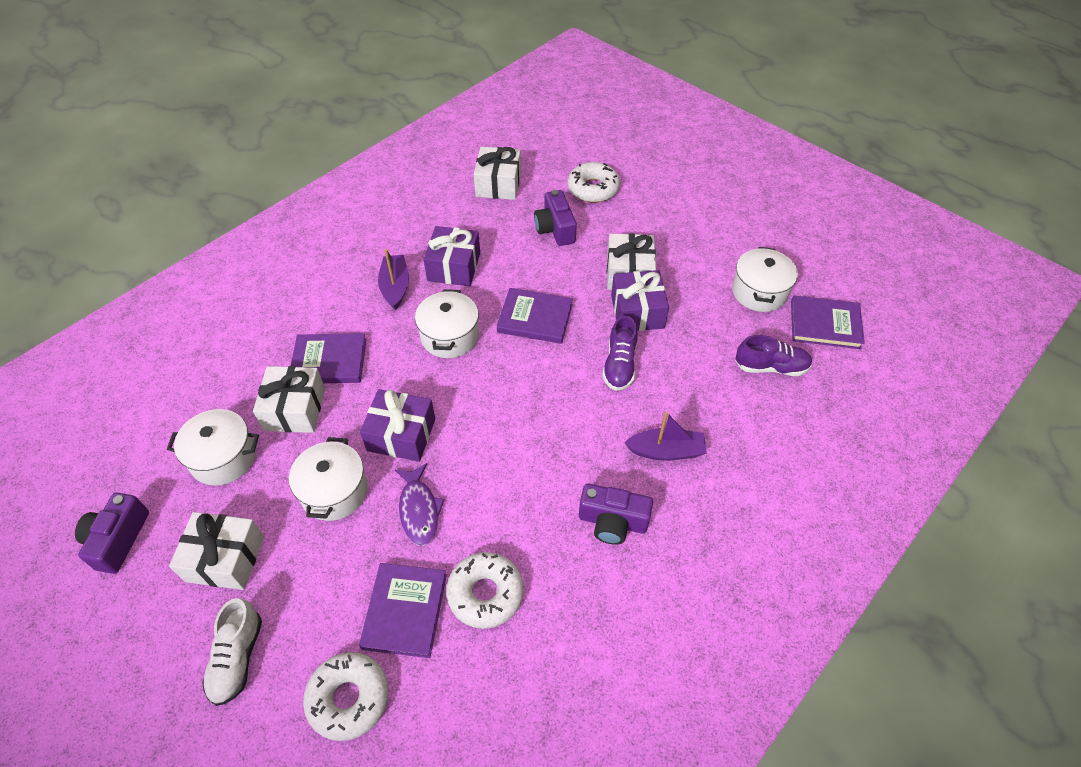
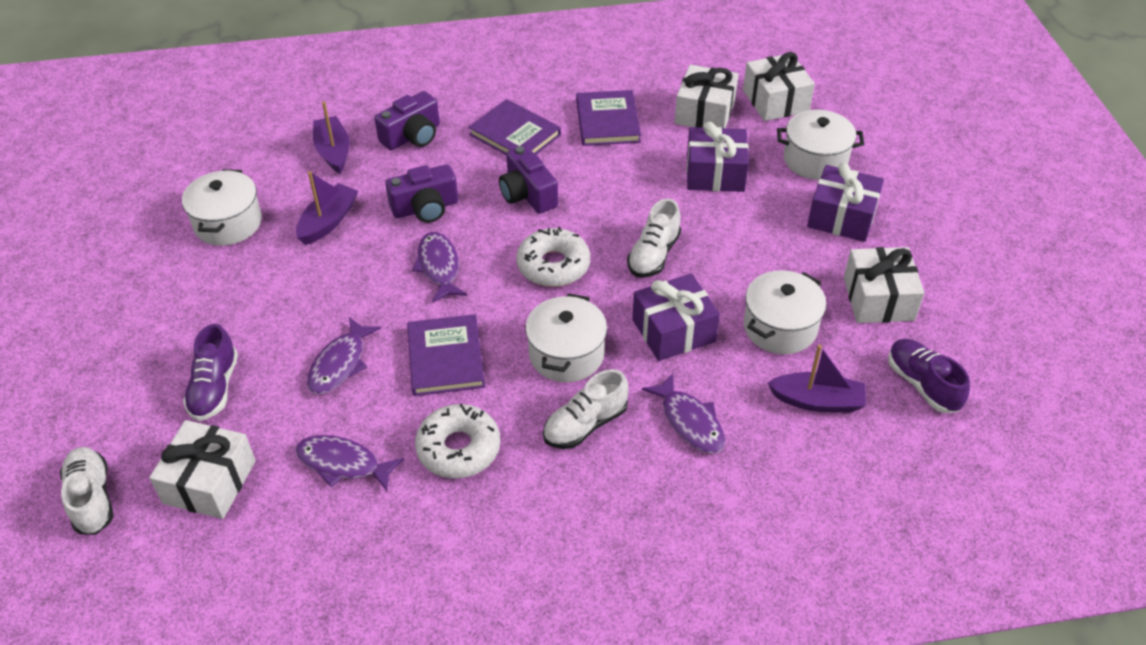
purple boat: [378,249,409,310] [624,412,707,461] = 2 -> [296,171,358,245] [313,101,350,174] [768,345,866,412] = 3
purple book: [291,333,367,383] [359,563,447,658] [497,288,573,344] [791,295,864,349] = 4 -> [407,314,485,396] [468,99,561,155] [576,90,641,146] = 3
purple fish: [395,463,445,546] = 1 -> [295,435,404,491] [307,317,381,394] [412,232,467,303] [642,373,725,454] = 4
white donut: [303,652,389,741] [446,552,524,629] [568,162,620,203] = 3 -> [415,403,500,479] [516,227,590,287] = 2
white shoe: [202,598,262,706] = 1 -> [60,447,113,535] [543,369,628,449] [627,199,681,278] = 3

